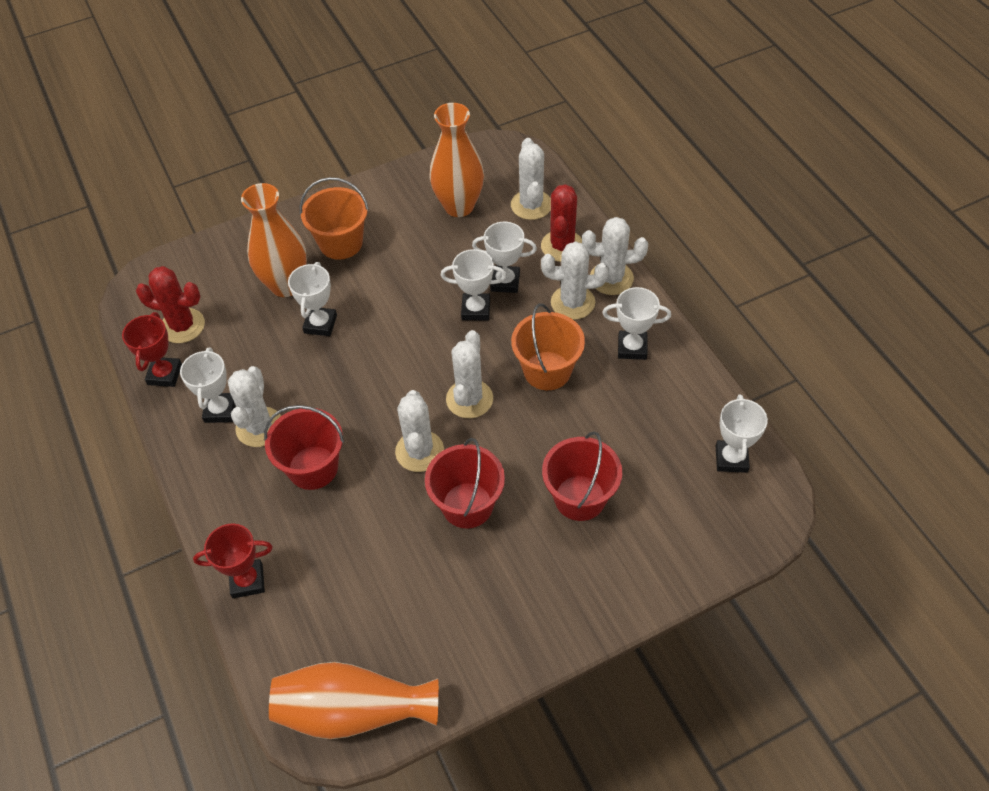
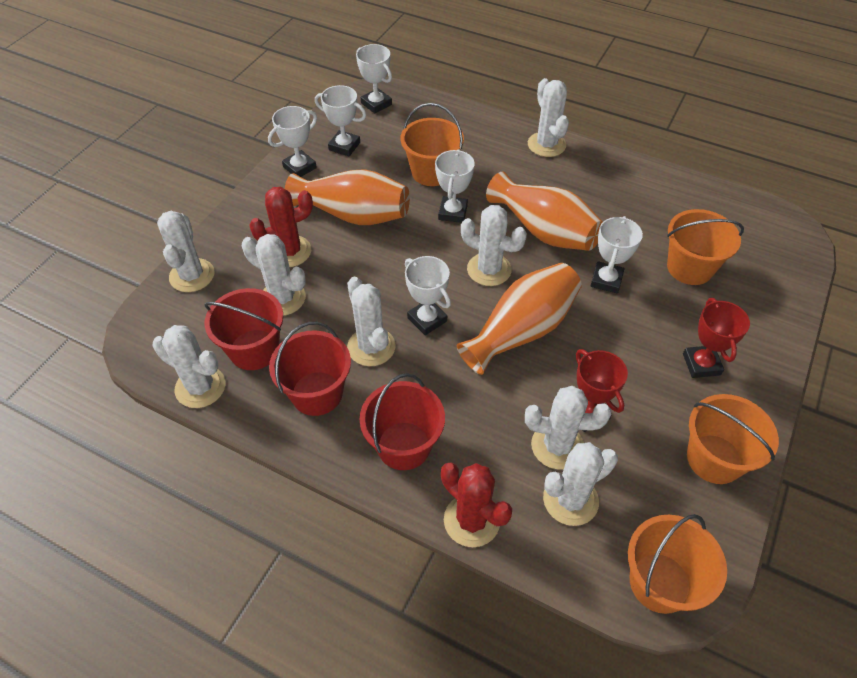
orange bucket: [300,177,369,260] [511,303,585,390] = 2 -> [401,103,464,186] [628,514,727,614] [667,209,744,285] [687,394,779,484] = 4
white cactus: [228,366,281,447] [395,390,444,472] [446,330,493,418] [511,138,551,220] [541,241,609,320] [582,217,648,295] = 6 -> [153,325,226,408] [157,211,214,292] [242,234,306,316] [347,277,396,366] [461,205,527,286] [525,386,611,469] [528,78,569,157] [543,442,618,526] = 8

